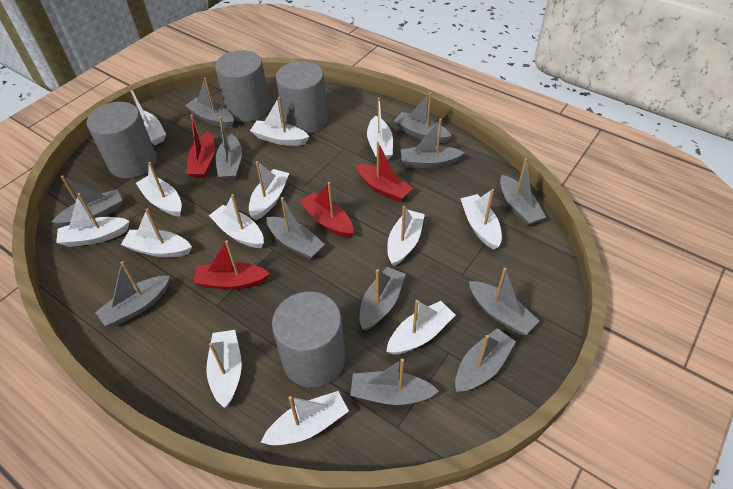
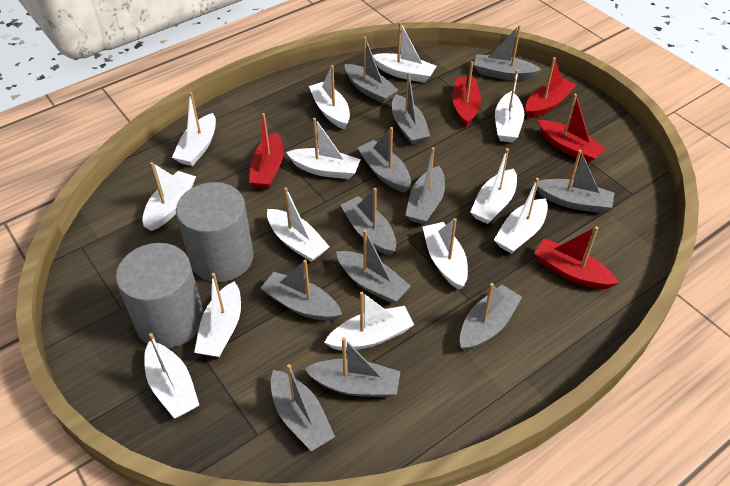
grey cylinder: [87,102,157,178] [215,50,270,122] [272,292,345,387] [276,61,328,134] = 4 -> [116,243,204,348] [176,182,254,282] = 2
red boat: [186,114,215,178] [193,240,270,290] [300,182,354,238] [356,142,413,202] = 4 -> [249,113,284,189] [452,61,481,127] [526,57,576,118] [534,226,618,289] [538,94,606,163] = 5

